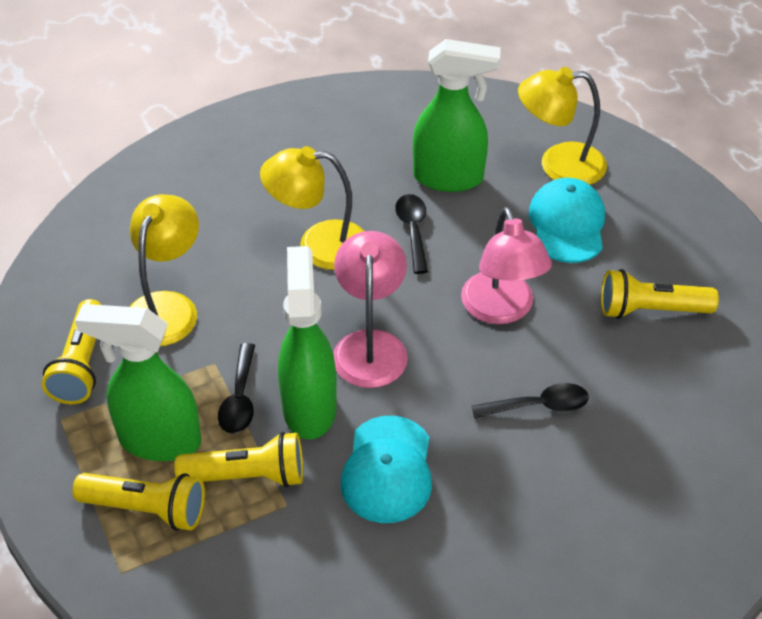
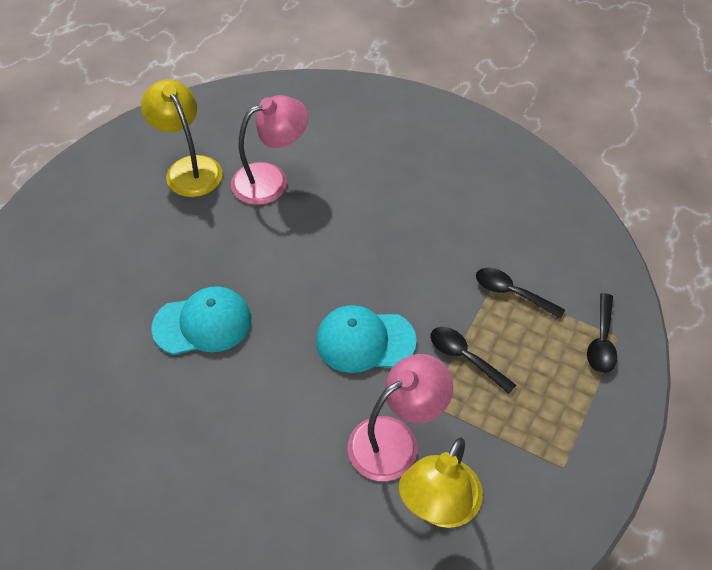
green spray bottle: [75,304,201,461] [278,246,337,440] [413,39,501,192] = 3 -> none = 0
yellow flashlight: [42,299,102,404] [72,473,205,531] [174,432,303,488] [601,269,719,319] = 4 -> none = 0
yellow lamp: [130,194,199,346] [260,146,364,270] [518,67,607,185] = 3 -> [141,79,222,197] [399,438,483,528] = 2

